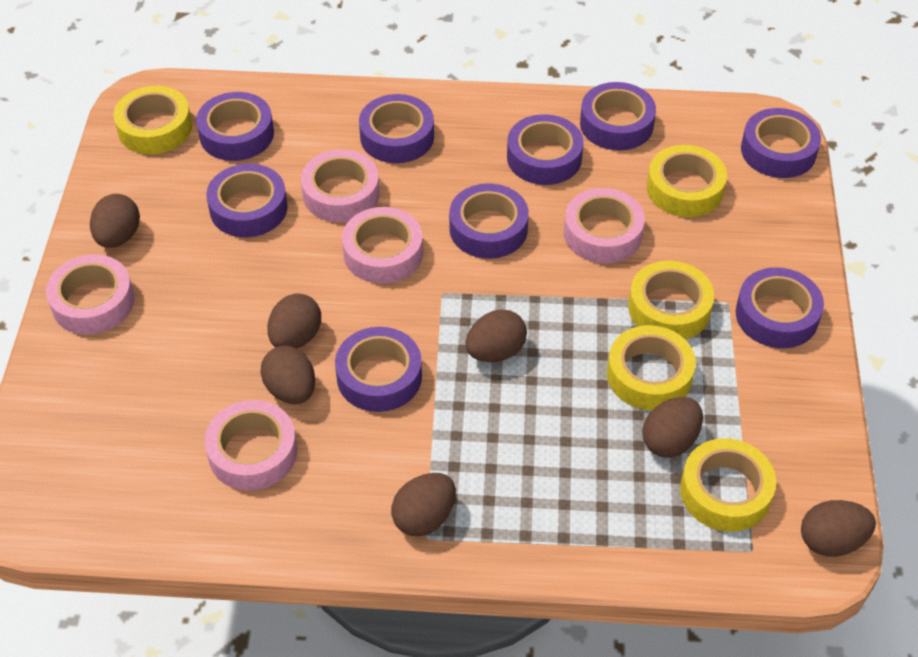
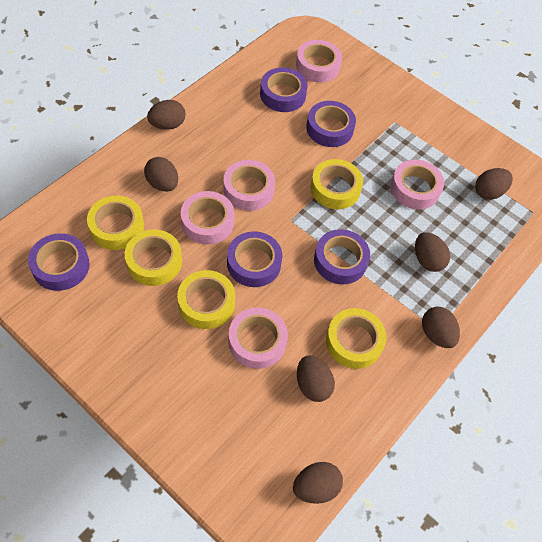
purple tape: [196,92,274,161] [206,164,288,237] [335,327,422,412] [359,94,434,163] [449,183,529,259] [507,114,584,185] [580,82,656,150] [736,267,824,348] [741,108,821,178] = 9 -> [28,233,90,291] [227,231,283,287] [260,68,308,112] [306,101,356,147] [314,229,370,284] = 5

